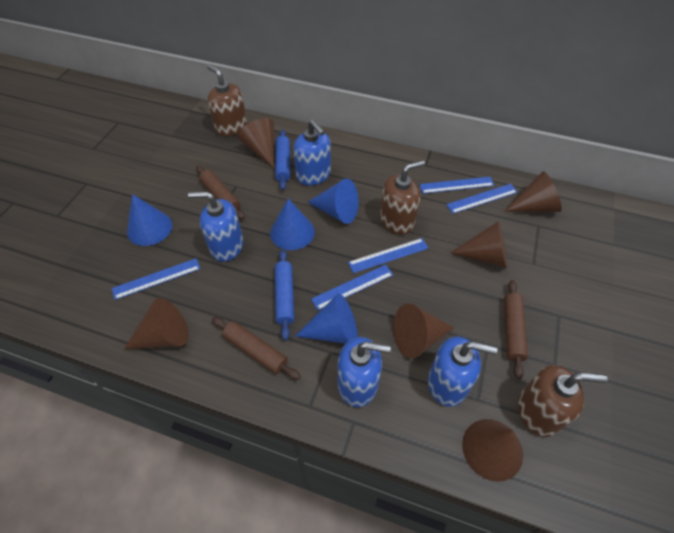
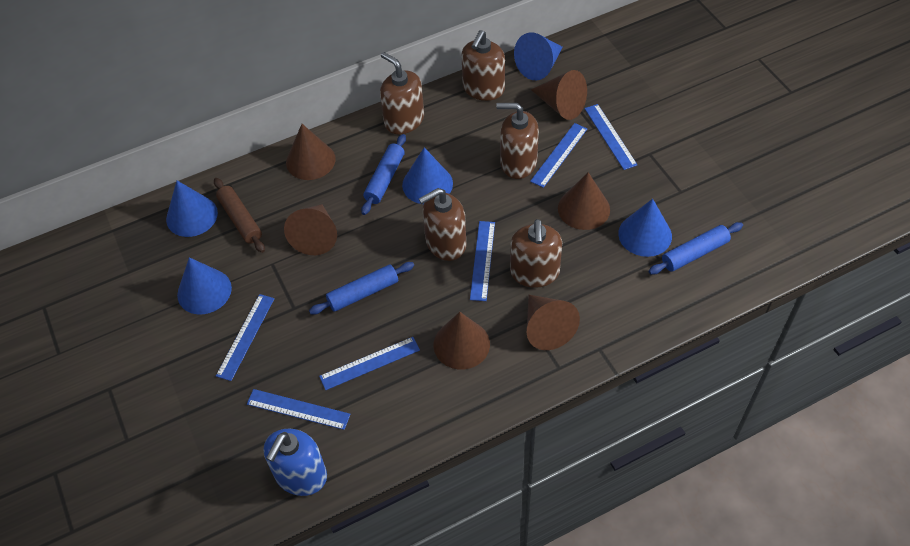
blue cone: [127,194,172,246] [270,198,315,250] [295,294,358,344] [308,179,359,224] = 4 -> [166,180,218,237] [177,257,232,314] [402,147,453,204] [514,32,563,80] [618,199,672,257] = 5
blue rolling pin: [275,130,290,190] [275,250,294,340] = 2 -> [309,262,414,315] [361,134,406,215] [649,222,743,275] = 3
blue ruler: [112,258,200,300] [311,265,393,310] [348,238,428,273] [419,177,494,194] [446,184,518,214] = 5 -> [216,294,274,381] [247,389,351,430] [319,337,420,390] [470,221,495,301] [530,123,587,188] [584,104,637,170] = 6
blue soap dispenser: [188,191,243,262] [293,120,331,185] [338,337,391,407] [428,337,497,407] = 4 -> [264,429,327,496] = 1
brown rolling pin: [196,166,245,219] [212,317,301,380] [504,280,528,379] = 3 -> [214,178,265,253] = 1
brown soap dispenser: [207,64,247,136] [380,160,425,234] [518,365,608,437] = 3 -> [380,52,424,134] [419,188,467,261] [461,30,505,101] [496,103,539,179] [510,219,562,288] = 5

